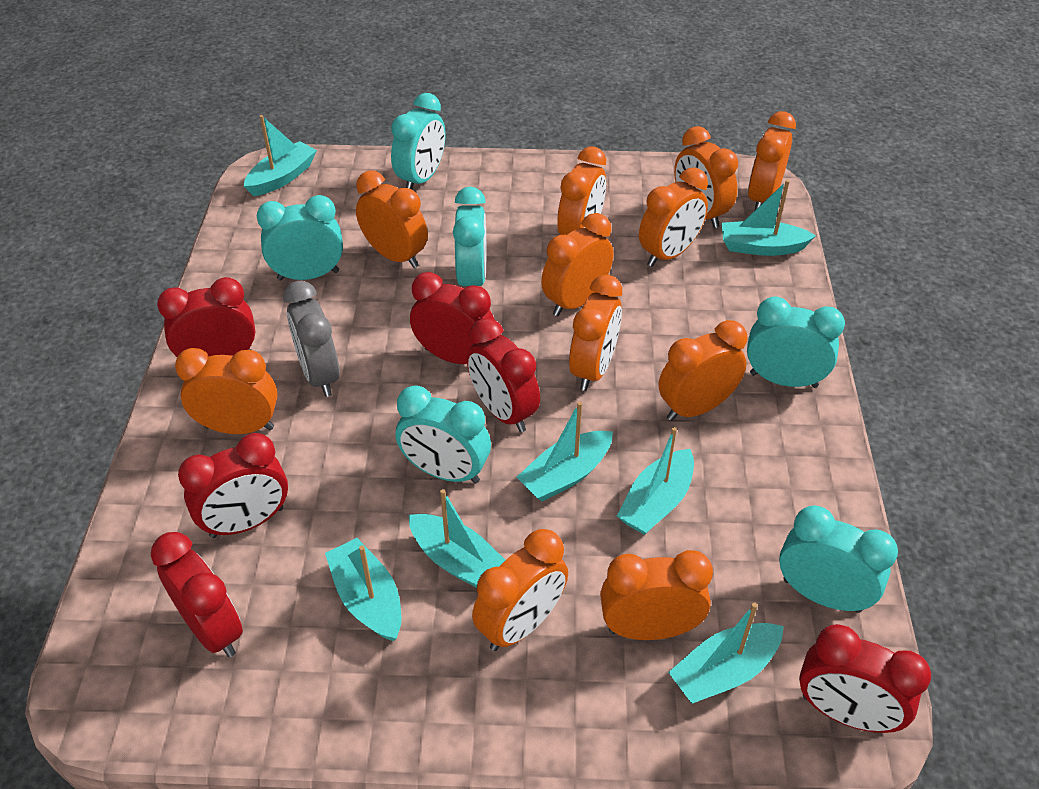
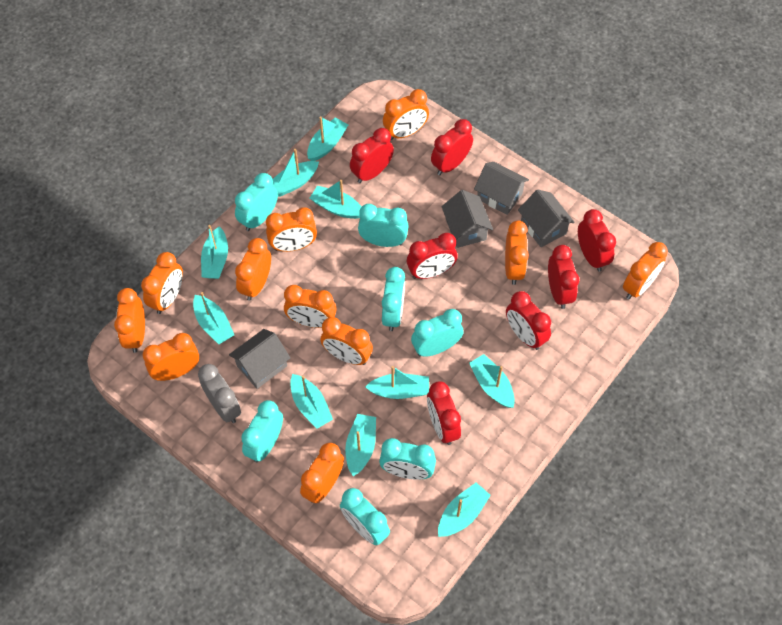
grey house: none = 0 -> [229,329,290,389] [441,190,493,248] [474,162,529,215] [518,189,575,247] = 4
red clock: [151,532,243,657] [157,277,255,357] [178,433,288,538] [410,272,495,364] [467,318,540,432] [799,624,931,733] = 6 -> [350,128,394,183] [407,233,458,279] [427,381,461,445] [431,119,473,175] [506,291,551,350] [548,245,579,309] [578,209,616,272] = 7
turquoise boat: [244,115,317,196] [325,538,401,641] [409,489,505,588] [516,401,613,502] [617,427,694,535] [668,603,784,704] [722,180,816,256] = 7 -> [193,292,234,344] [201,225,228,279] [273,149,319,197] [290,374,333,429] [307,116,348,161] [310,180,362,219] [345,414,376,476] [365,366,429,399] [438,483,491,537] [469,354,515,408] = 10
turquoise clock: [257,195,343,281] [391,93,445,189] [396,385,491,484] [453,187,486,287] [747,296,845,388] [779,505,898,613] = 6 -> [235,173,278,231] [241,400,283,462] [340,488,390,545] [358,204,409,247] [379,438,436,480] [382,267,405,331] [411,309,464,357] = 7

